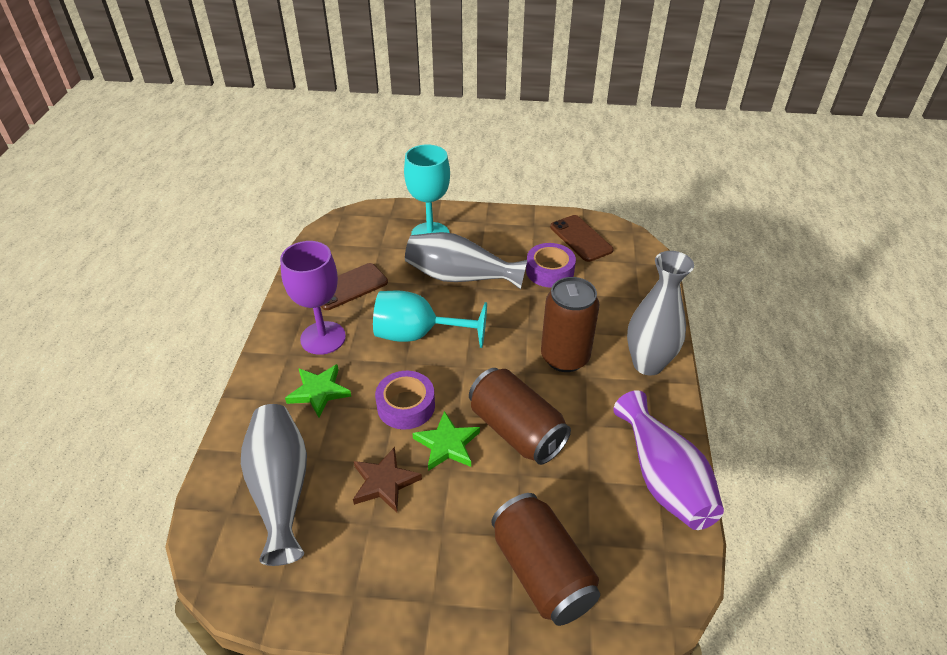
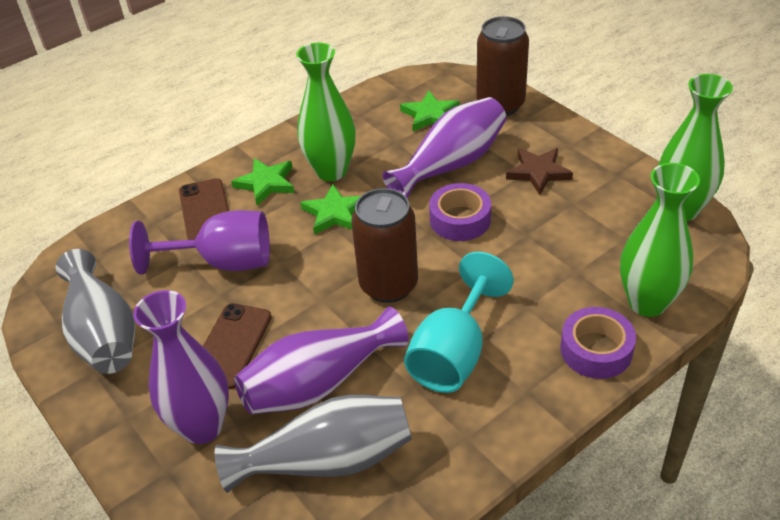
brown can: [469,368,571,465] [491,493,600,626] [541,277,600,372] = 3 -> [351,188,418,303] [476,16,529,116] = 2
green star: [285,364,351,418] [412,411,480,471] = 2 -> [231,158,295,206] [300,184,361,235] [400,91,460,132] = 3
green vase: none = 0 -> [296,42,355,181] [620,163,700,317] [658,74,733,221] = 3
grey vase: [241,404,307,566] [405,232,527,290] [627,251,694,376] = 3 -> [55,249,135,374] [215,395,412,493] = 2
purple vase: [613,390,724,530] = 1 -> [133,290,229,444] [234,307,409,414] [383,97,506,199] = 3
turquoise goblet: [373,291,487,348] [404,144,450,235] = 2 -> [404,252,514,393] = 1

